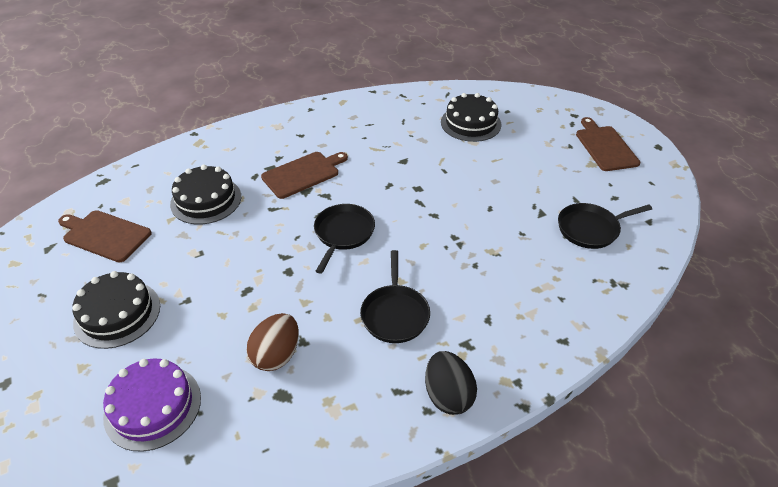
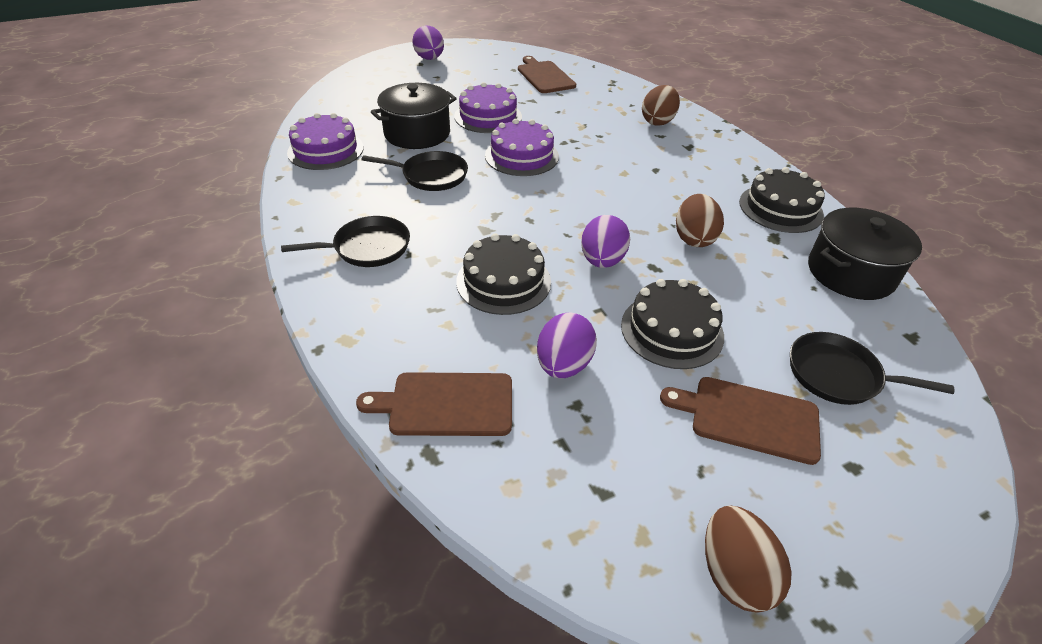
black egg: [425,351,477,415] = 1 -> none = 0
black pot: none = 0 -> [371,83,457,149] [808,208,922,300] = 2
brown egg: [247,313,299,371] = 1 -> [642,85,680,126] [676,194,724,247] [705,506,792,613] = 3
purple cake: [103,359,201,452] = 1 -> [287,113,364,170] [454,82,522,133] [485,119,559,176] = 3
purple egg: none = 0 -> [412,26,444,60] [537,312,597,378] [581,215,630,268] = 3

